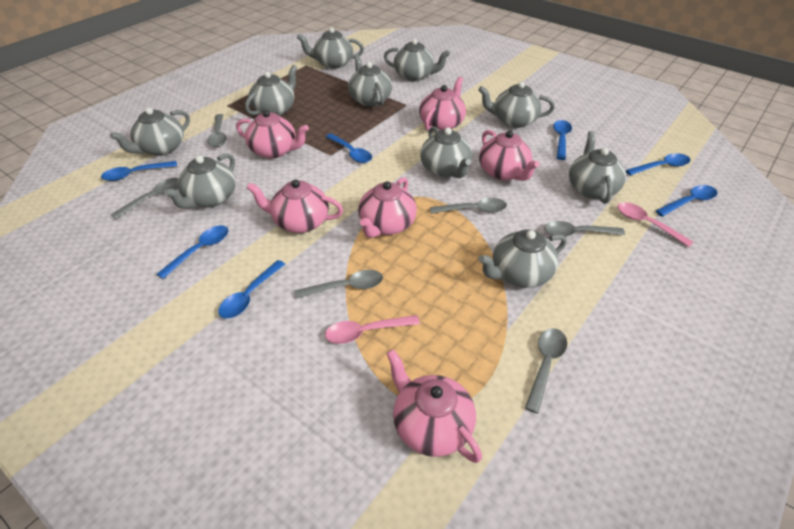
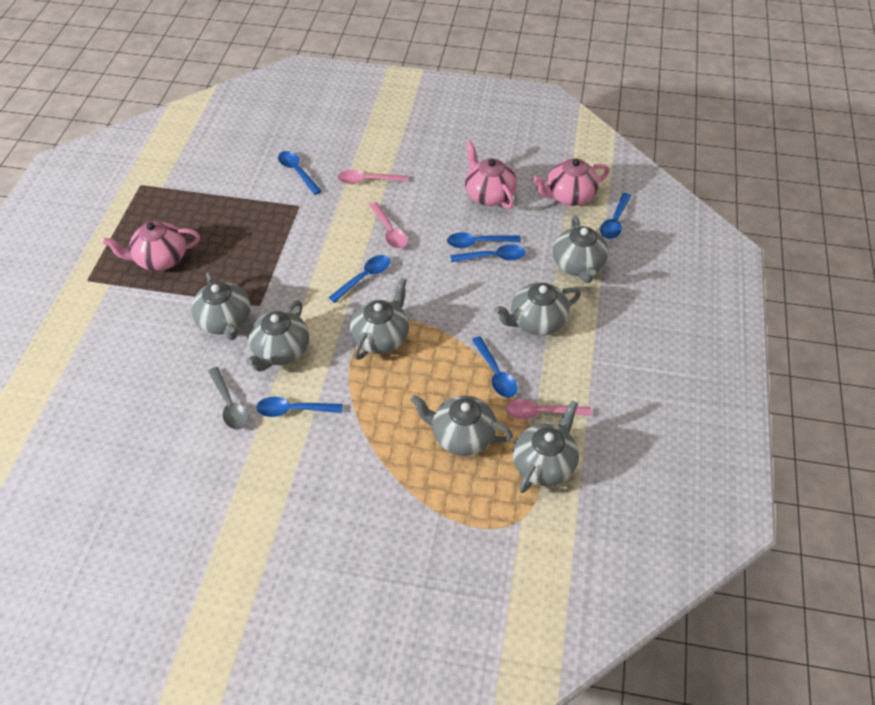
grey spoon: [111,178,179,220] [207,114,227,147] [294,270,383,299] [430,198,507,214] [525,328,567,413] [544,221,625,237] = 6 -> [208,367,249,430] = 1
grey teapot: [110,108,190,156] [164,153,236,209] [245,65,297,116] [297,27,364,69] [348,54,392,106] [384,39,450,81] [420,126,472,178] [478,82,555,128] [478,230,567,288] [569,131,626,204] = 10 -> [191,272,251,340] [246,300,309,372] [350,278,409,360] [410,395,513,456] [494,283,581,335] [513,401,579,493] [553,216,609,283] = 7
pink spoon: [325,315,420,344] [618,202,693,247] = 2 -> [338,170,408,184] [369,202,408,249] [506,399,592,419] = 3
pink teapot: [236,110,309,159] [247,180,343,233] [358,177,417,238] [386,349,482,463] [419,77,466,131] [479,130,540,181] = 6 -> [103,221,200,271] [465,141,517,209] [532,158,609,206] = 3

